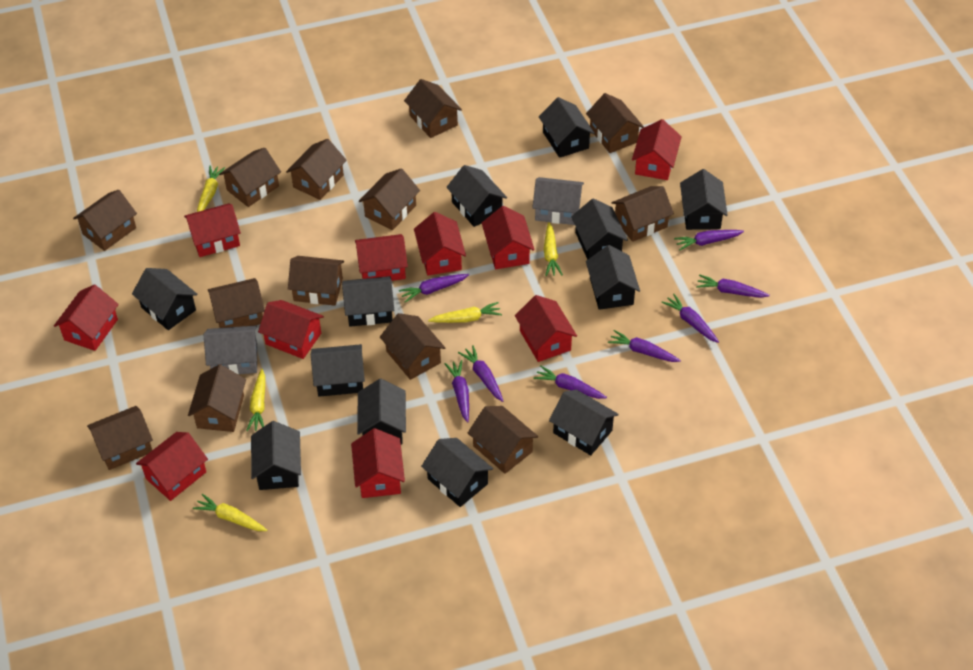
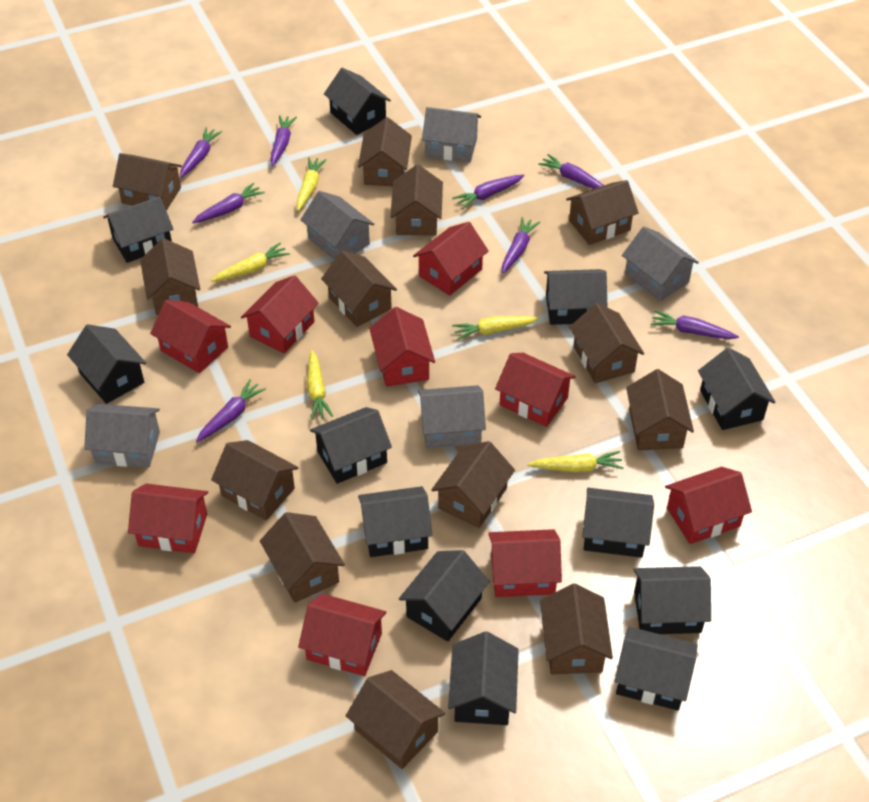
grey house: [204,325,257,375] [532,177,584,225] = 2 -> [84,404,160,468] [300,191,374,260] [418,385,486,448] [422,107,481,162] [622,226,699,301] = 5
red house: [54,284,119,351] [136,432,208,501] [184,203,241,257] [258,300,324,359] [351,428,405,498] [355,234,408,281] [414,212,466,276] [482,206,535,269] [515,295,577,362] [632,119,682,180] = 10 -> [128,484,208,553] [150,300,231,373] [241,275,319,354] [298,593,386,676] [369,307,435,387] [413,222,489,296] [488,529,562,597] [495,353,576,427] [665,467,752,544] = 9

